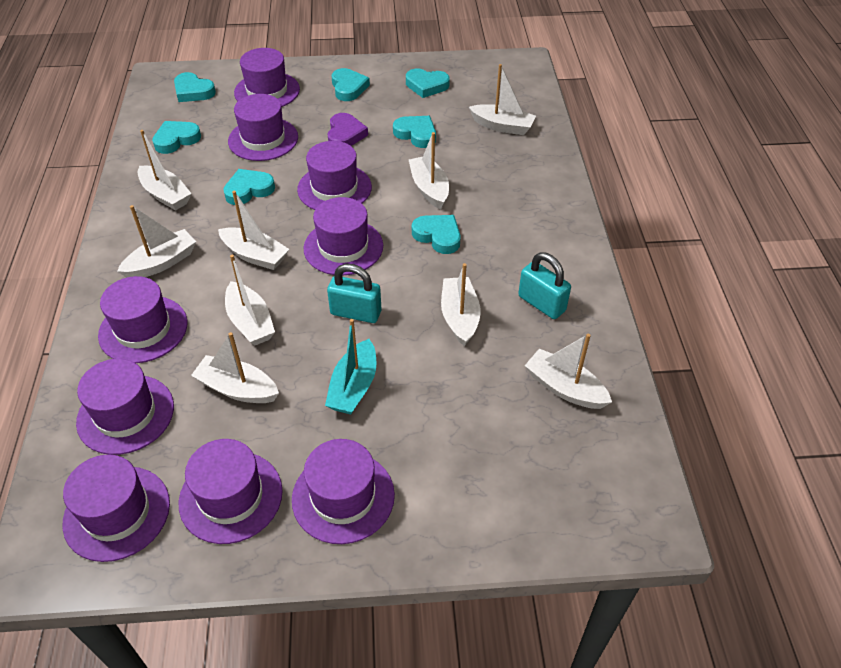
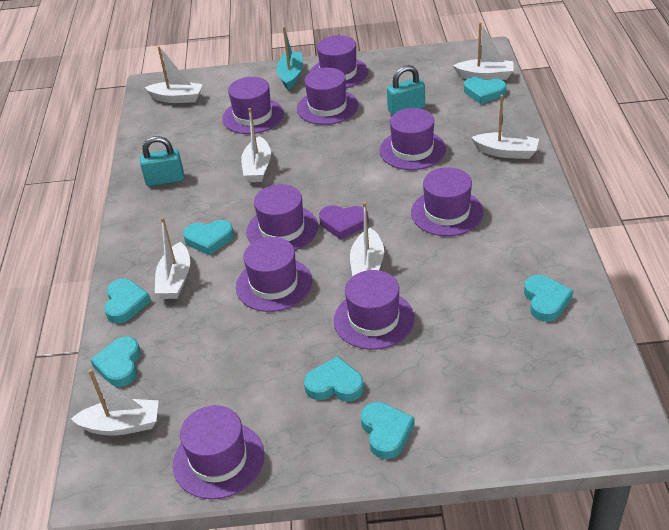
white boat: [117,205,196,278] [138,130,192,211] [191,332,279,403] [218,191,289,270] [225,255,275,346] [409,132,449,209] [441,263,481,346] [469,64,536,135] [525,334,612,409] = 9 -> [71,369,159,436] [144,46,203,103] [155,217,190,299] [241,108,271,182] [350,202,384,277] [453,22,513,80] [471,95,539,159] = 7

